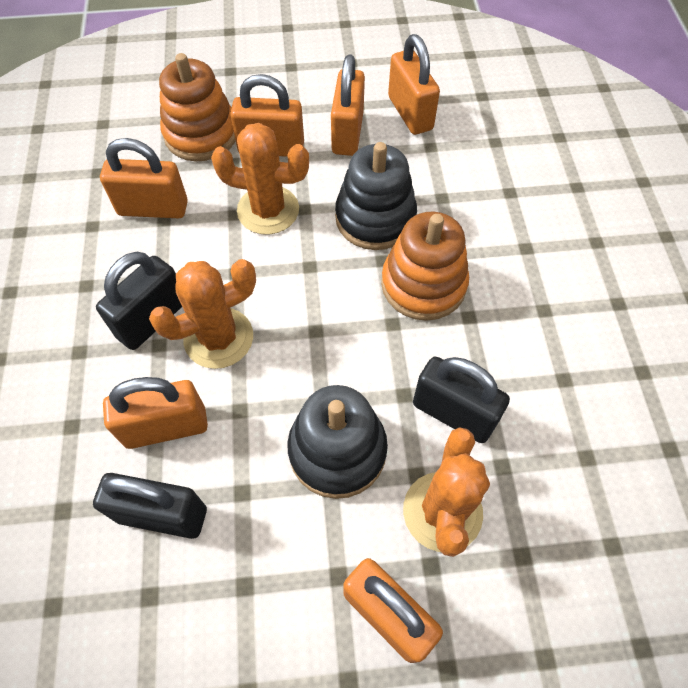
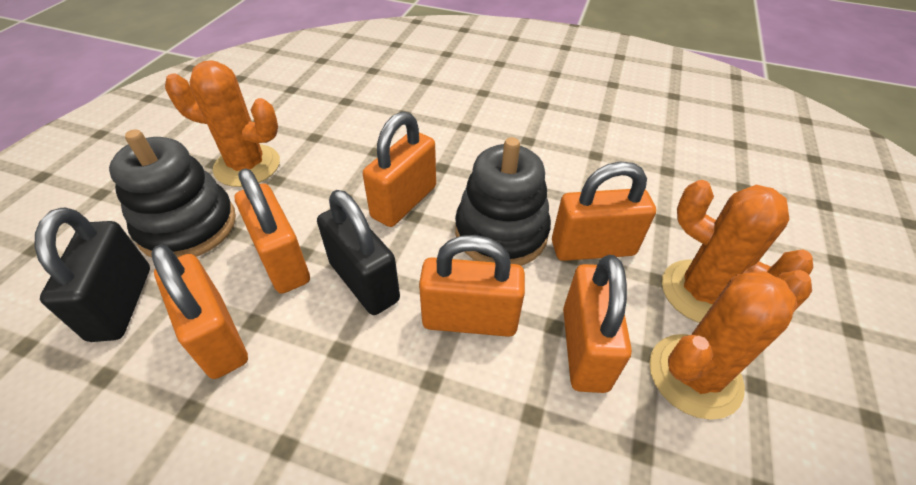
black padlock: [93,473,207,539] [96,252,182,350] [413,356,510,443] = 3 -> [34,208,150,342] [317,190,400,315] = 2
orange stacking toy: [159,53,236,161] [381,212,469,321] = 2 -> none = 0

